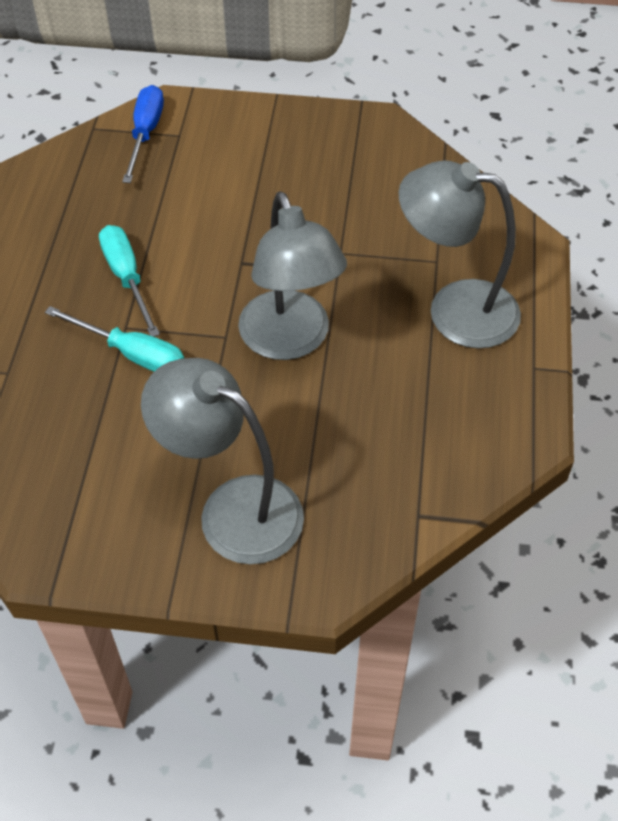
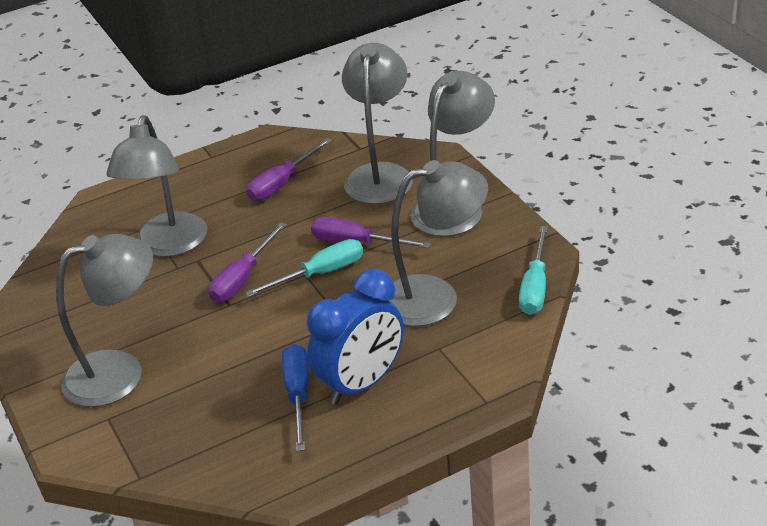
blue clock: none = 0 -> [307,269,404,405] = 1
grey lamp: [141,358,304,565] [238,192,347,360] [398,160,521,348] = 3 -> [56,234,153,407] [106,115,207,257] [342,43,413,204] [388,160,488,326] [410,71,495,236] = 5
purple screwdriver: none = 0 -> [208,223,287,303] [246,138,332,201] [311,217,431,248] = 3

